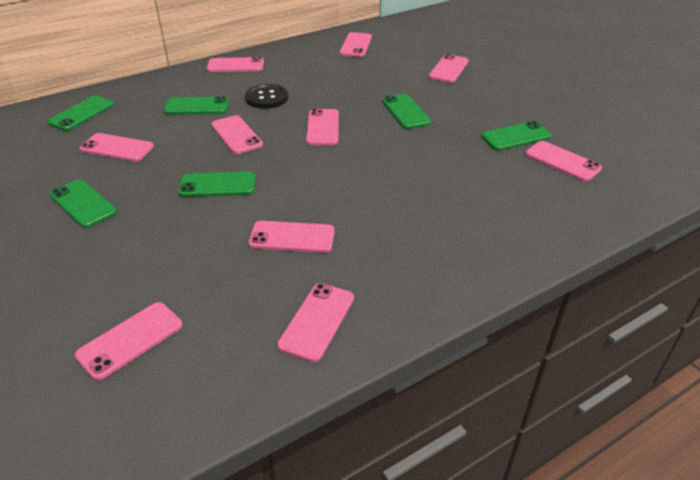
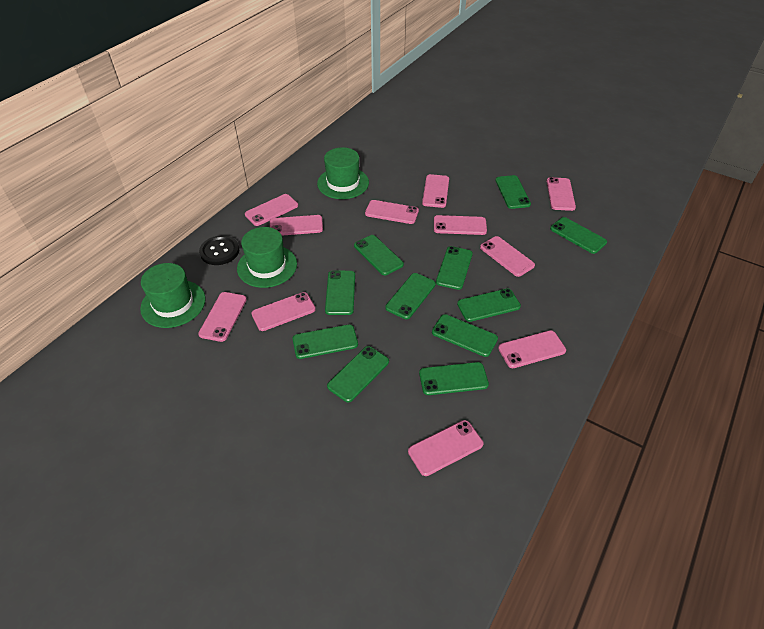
green hat: none = 0 -> [140,263,206,328] [237,227,297,288] [317,147,369,199] = 3
green phone: [47,96,114,131] [50,180,117,228] [164,96,229,114] [178,172,256,197] [382,94,431,129] [481,121,552,151] = 6 -> [293,324,358,359] [325,271,355,315] [327,346,389,402] [354,235,404,275] [385,273,436,319] [419,362,489,395] [432,314,498,357] [436,246,473,290] [457,289,521,322] [495,175,531,209] [550,217,607,254] = 11
pink phone: [75,302,182,380] [80,133,154,162] [207,57,264,72] [211,115,263,154] [249,221,335,253] [277,283,354,362] [306,109,339,145] [340,32,372,57] [429,54,469,83] [525,141,602,182] = 10 -> [198,292,247,342] [245,194,298,226] [252,292,316,331] [270,215,323,236] [365,200,419,224] [408,420,483,476] [422,174,449,208] [434,215,487,235] [480,236,535,277] [498,330,566,368] [547,177,576,211] = 11

